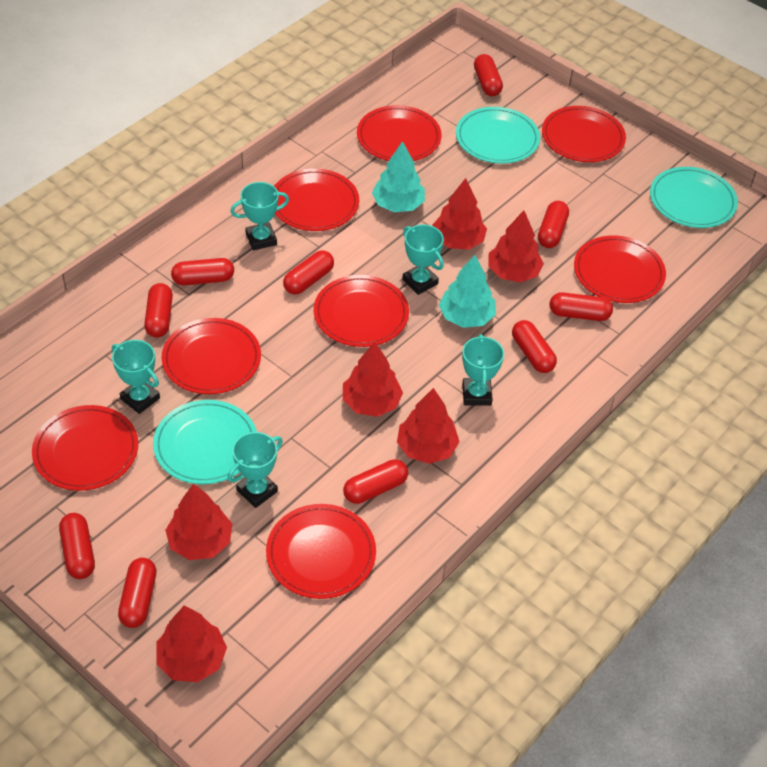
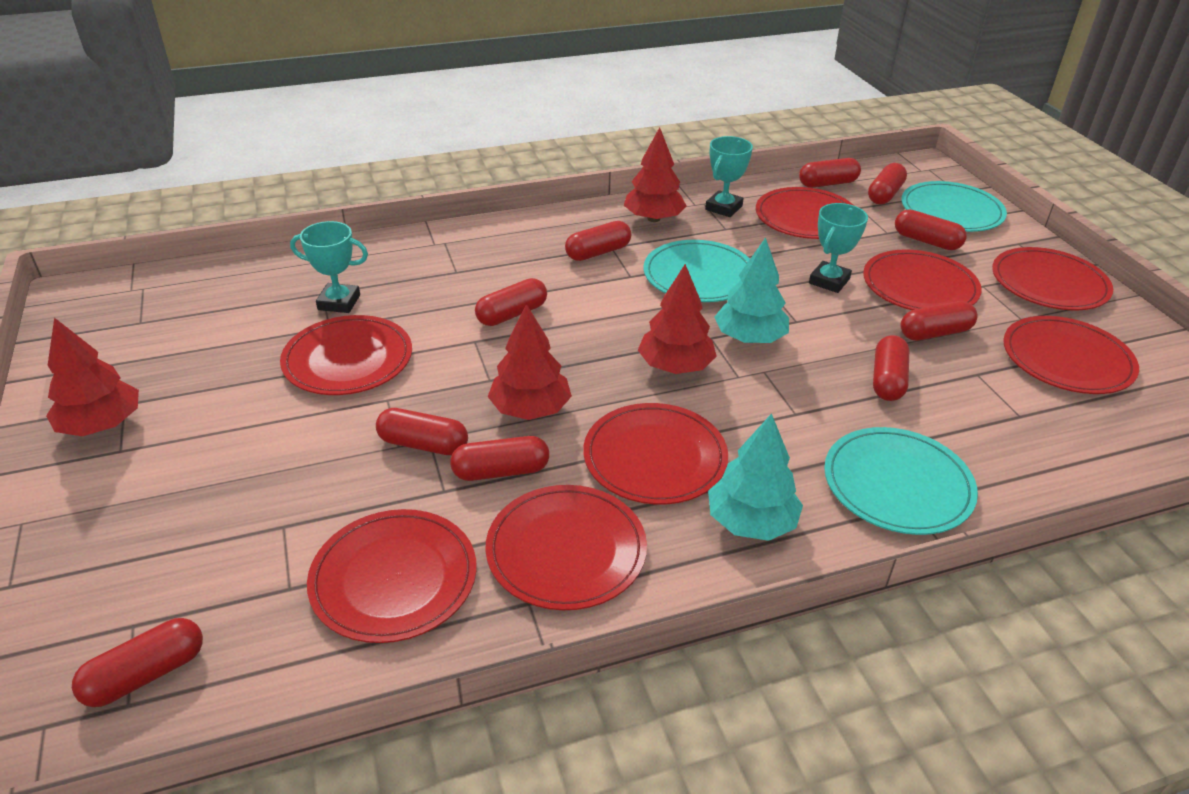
red tree: [156,605,227,682] [165,484,232,560] [343,342,403,417] [397,388,459,464] [432,178,487,250] [488,210,544,282] = 6 -> [46,318,139,436] [488,304,572,420] [624,127,687,222] [638,264,717,374] = 4
turquoise trophy: [112,340,160,414] [228,432,283,508] [230,182,289,250] [402,224,444,295] [462,334,504,406] = 5 -> [290,221,368,313] [705,136,753,217] [809,203,868,293] = 3

